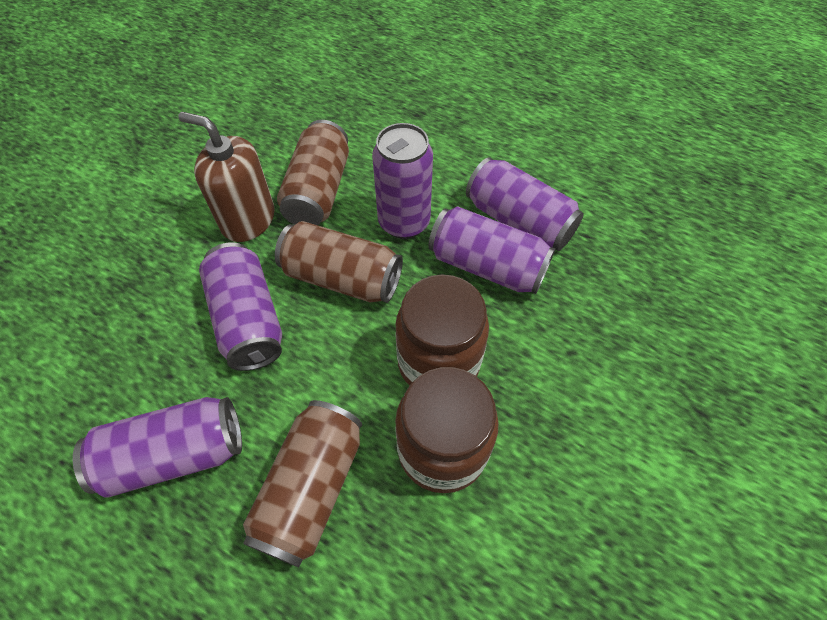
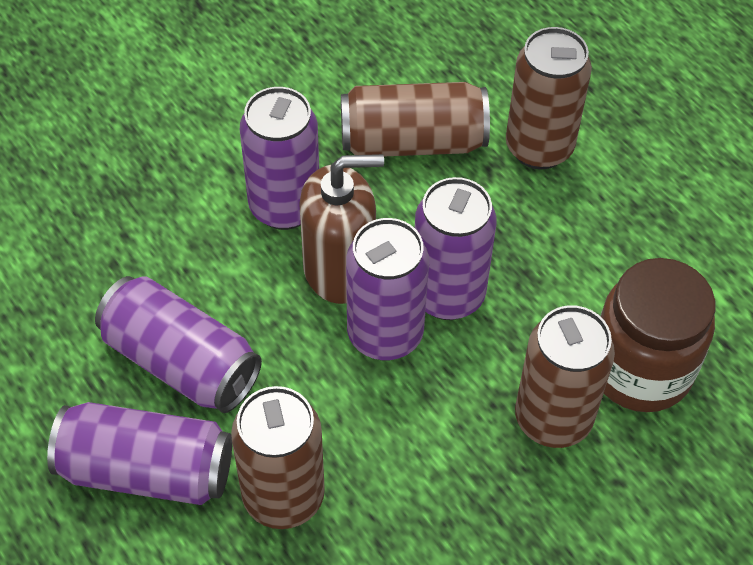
brown can: [243,400,362,567] [275,221,403,303] [277,120,349,225] = 3 -> [231,386,325,529] [341,82,490,156] [506,27,592,169] [515,305,615,448] = 4
brown jar: [395,275,489,386] [395,367,499,493] = 2 -> [600,258,715,412] = 1

